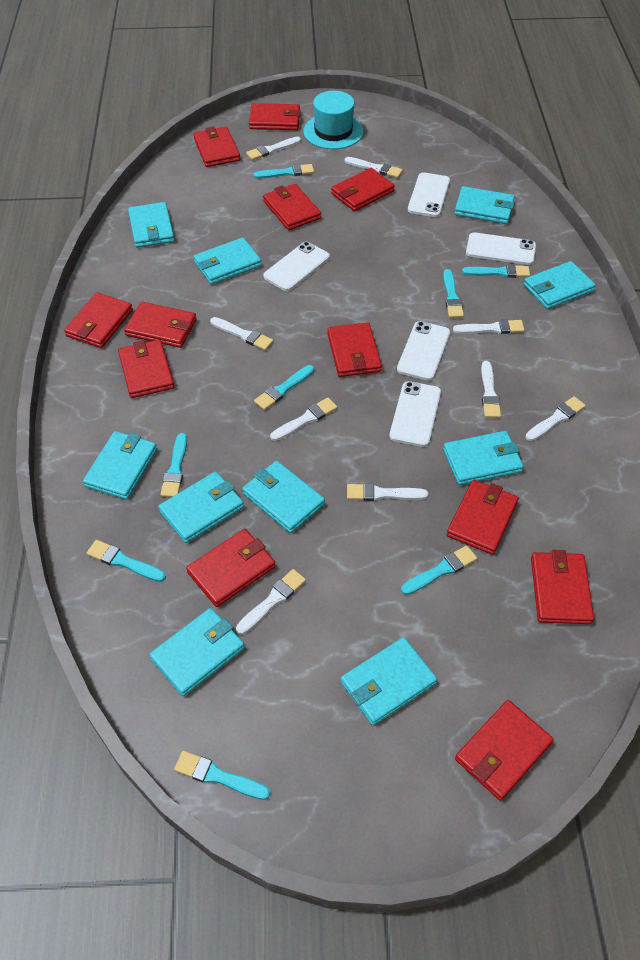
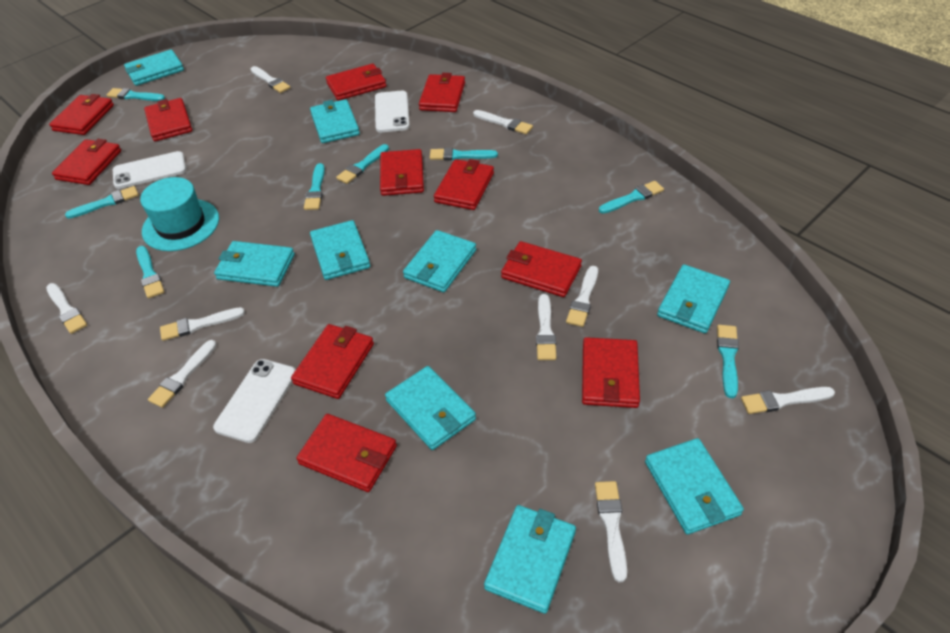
red wallet: [64,293,133,348] [118,340,174,398] [124,302,197,348] [186,529,276,607] [193,126,240,167] [249,103,301,130] [263,184,321,230] [327,322,382,377] [331,168,395,211] [447,480,519,555] [455,700,554,801] [531,550,594,624] = 12 -> [49,94,114,135] [52,139,121,185] [144,98,192,141] [291,324,374,399] [296,414,397,492] [326,64,386,101] [380,149,424,196] [419,73,465,112] [434,159,494,210] [501,241,582,297] [582,337,640,408] = 11
turquoise wallet: [83,431,157,500] [128,202,174,248] [149,608,245,696] [158,471,244,543] [193,237,262,285] [242,461,325,533] [341,637,437,725] [443,431,524,485] [455,186,514,224] [524,261,596,309] = 10 -> [124,49,184,86] [214,241,295,287] [310,99,360,143] [310,220,370,280] [385,366,476,450] [403,230,476,292] [484,505,576,614] [645,438,744,535] [657,264,730,333] = 9
white phone: [263,242,330,291] [389,381,441,447] [397,321,450,381] [408,172,450,217] [466,232,536,265] = 5 -> [113,151,186,189] [213,359,296,443] [375,91,410,132] = 3

